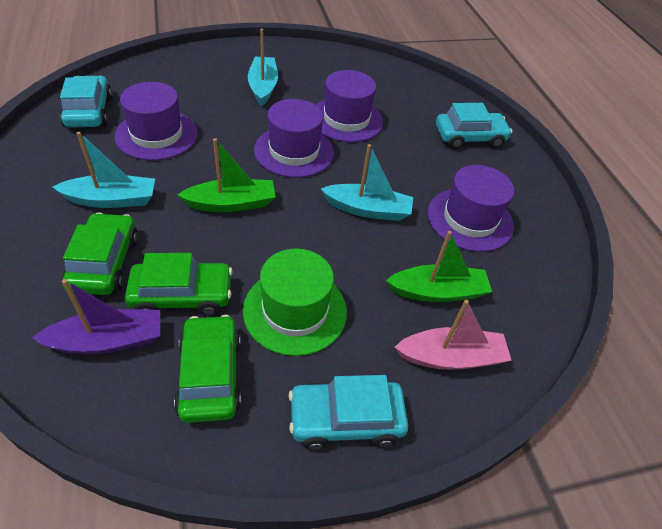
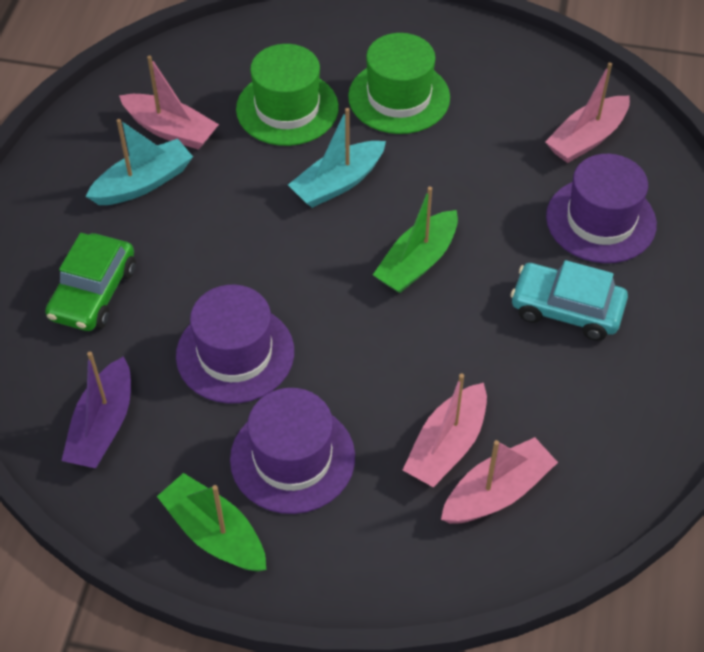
green car: [62,213,138,295] [125,253,233,316] [174,315,241,423] = 3 -> [45,233,136,331] = 1
green hat: [243,248,347,356] = 1 -> [236,44,339,146] [348,33,450,134] = 2
pink boat: [394,300,512,370] = 1 -> [119,55,219,150] [403,374,487,487] [441,437,558,524] [545,62,630,163] = 4
purple hat: [114,82,198,160] [254,99,334,178] [316,70,383,142] [428,165,514,252] = 4 -> [176,285,294,403] [230,388,355,514] [546,154,657,263] = 3
turquoise boat: [53,132,155,208] [248,29,278,106] [321,144,413,221] = 3 -> [86,119,193,205] [288,108,386,208] = 2
turquoise car: [60,76,112,128] [289,375,408,450] [436,103,512,149] = 3 -> [511,260,628,341] = 1

